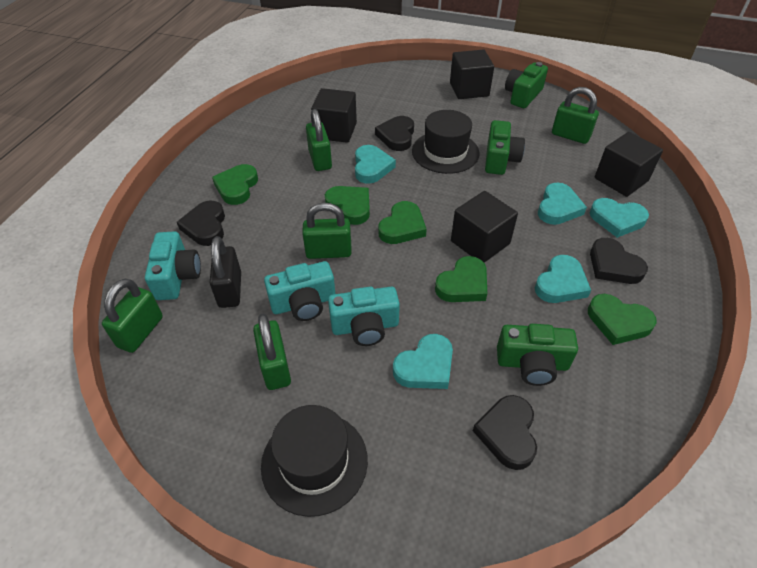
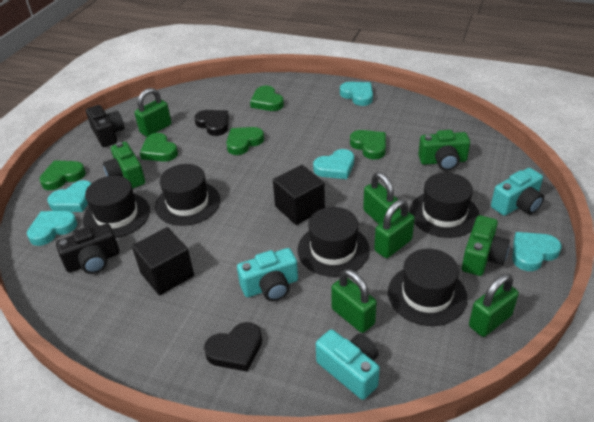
black camera: none = 0 -> [56,224,120,274] [86,105,125,147] = 2
black cube: [311,88,357,143] [450,49,494,99] [451,191,518,263] [595,132,663,197] = 4 -> [132,227,194,295] [273,165,325,225] = 2
black hat: [261,405,368,517] [412,110,480,174] = 2 -> [83,176,150,238] [155,164,220,226] [297,207,370,277] [388,249,467,326] [410,173,479,238] = 5
black heart: [177,201,225,246] [375,116,414,151] [473,395,537,470] [590,238,648,284] = 4 -> [194,110,229,136] [204,322,262,372] = 2
black padlock: [210,236,241,308] = 1 -> none = 0

